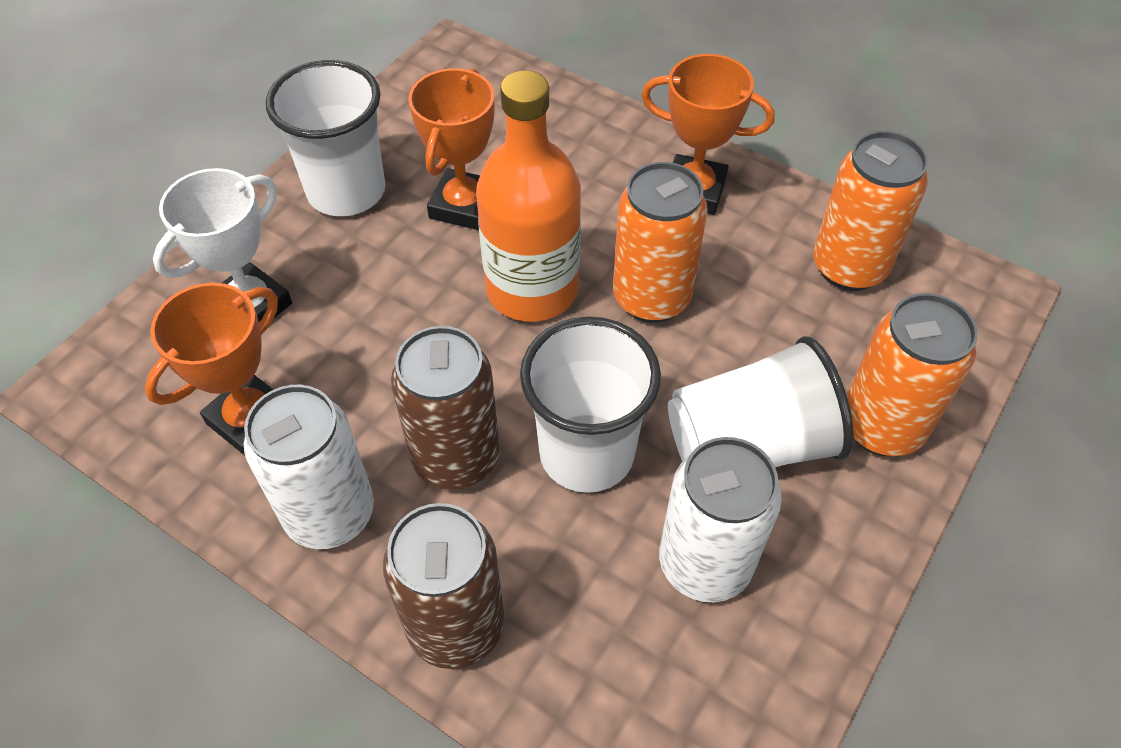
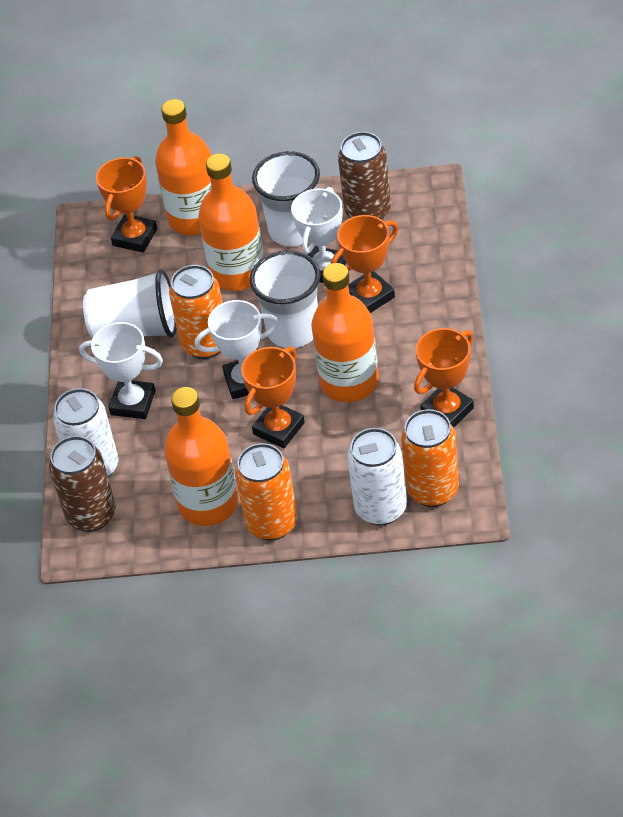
orange bottle: [476,70,581,322] = 1 -> [155,99,212,235] [164,387,239,526] [198,154,264,291] [311,263,379,402] = 4
orange trophy: [145,283,278,456] [408,68,495,230] [641,54,775,215] = 3 -> [96,156,157,253] [241,347,305,448] [331,215,398,313] [414,328,474,428] = 4
white trophy: [153,168,292,322] = 1 -> [79,322,163,419] [195,300,279,399] [291,187,346,283] = 3

